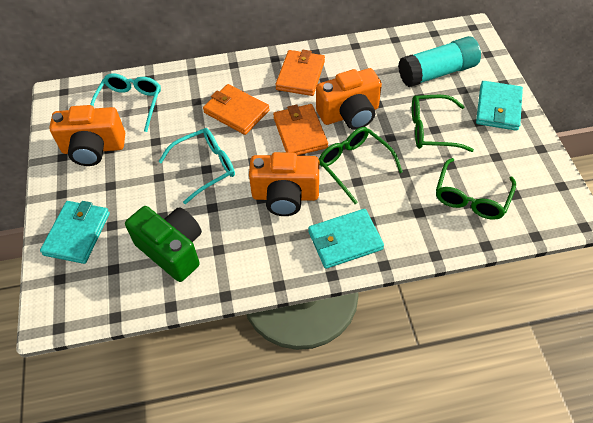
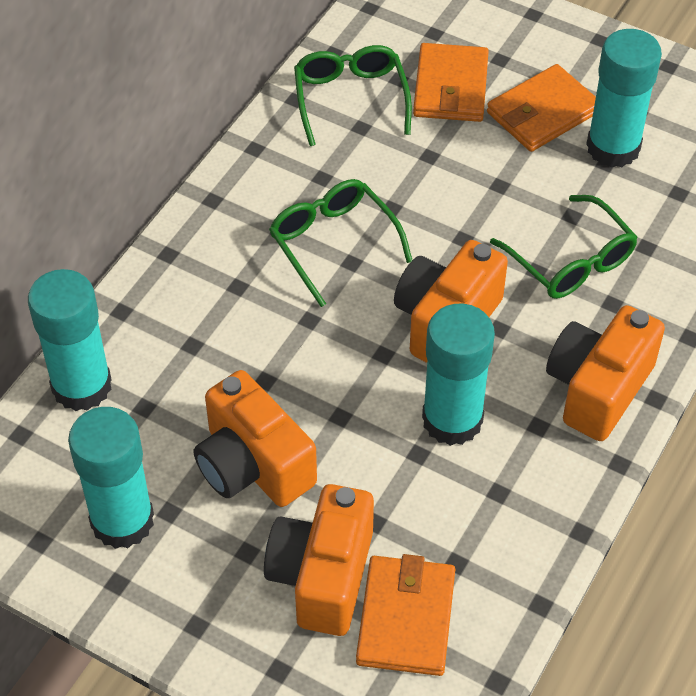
green camera: [125,206,202,282] = 1 -> none = 0
orange camera: [49,105,125,166] [249,152,319,216] [316,68,382,130] = 3 -> [194,370,317,507] [264,484,374,636] [394,240,508,363] [546,305,665,441] = 4
turquoise glasses: [90,73,161,132] [158,128,235,204] = 2 -> none = 0
turquoise glue stick: [398,36,481,87] = 1 -> [28,269,112,411] [68,407,154,549] [422,304,495,446] [586,29,662,168] = 4
turquoise wallet: [40,201,110,264] [308,209,384,269] [476,81,523,131] = 3 -> none = 0

